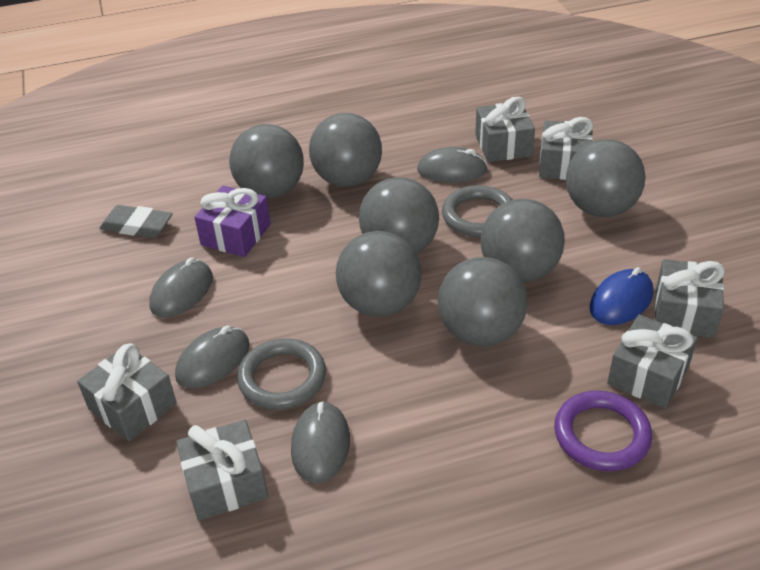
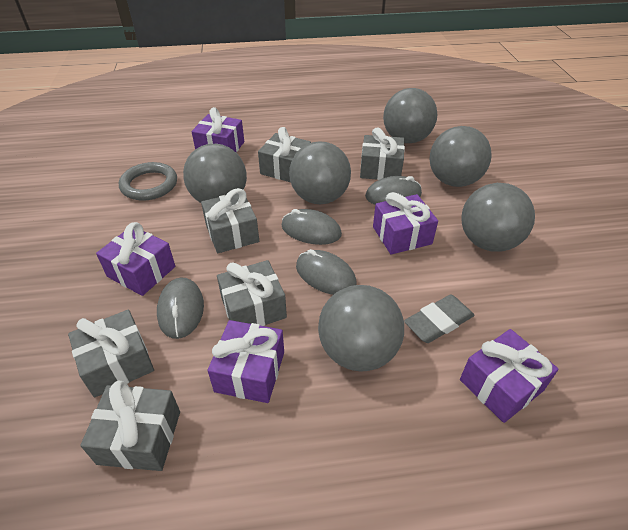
blue mouse: [589,267,653,325] = 1 -> none = 0
grey ball: [229,124,304,199] [309,113,382,187] [336,231,422,317] [359,177,439,254] [438,257,528,346] [481,199,565,282] [566,139,645,217] = 7 -> [183,144,247,203] [289,141,351,204] [318,285,404,371] [383,88,437,143] [429,126,492,187] [461,183,535,252] = 6
grey ring: [237,338,326,410] [442,185,513,237] = 2 -> [119,162,177,201] = 1
purple gift: [194,186,271,257] = 1 -> [96,222,175,296] [192,107,244,152] [208,320,284,403] [373,192,438,255] [460,329,559,423] = 5
purple ring: [554,391,652,471] = 1 -> none = 0

